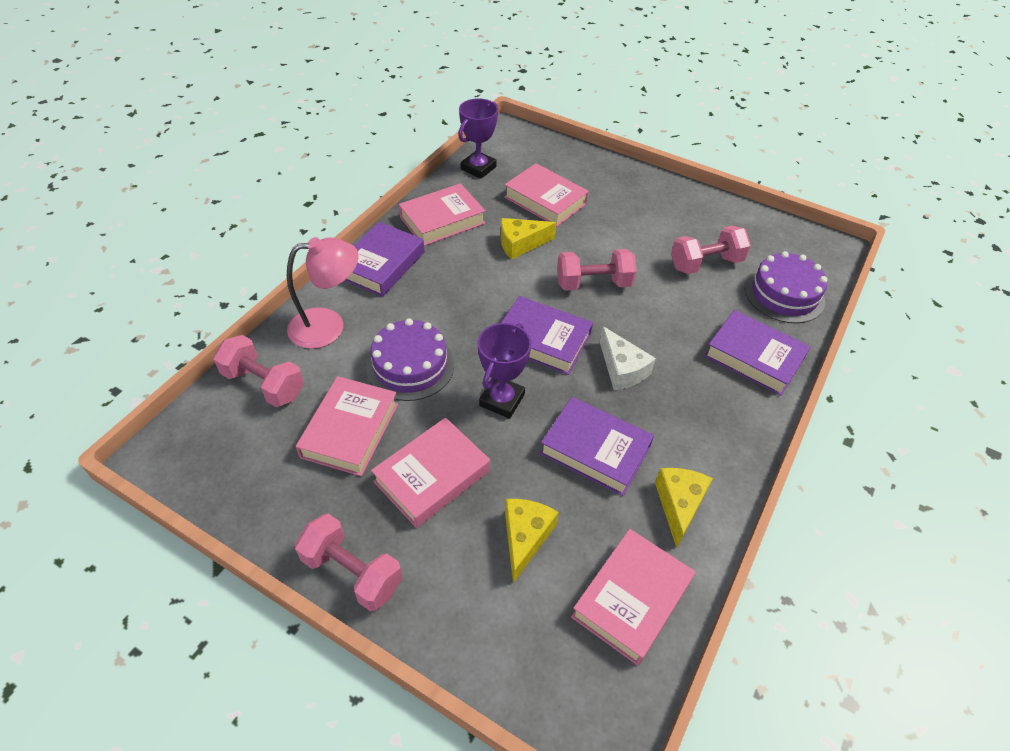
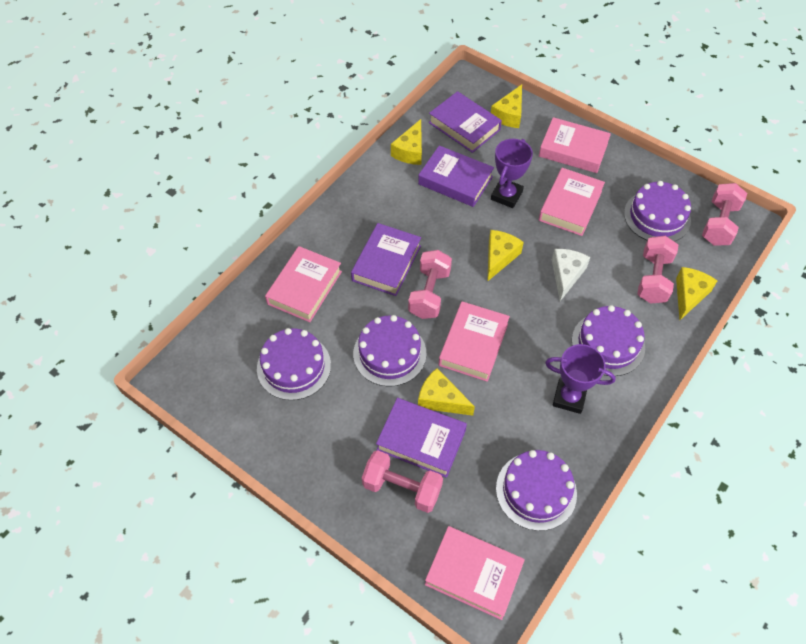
pink lamp: [287,237,359,349] = 1 -> none = 0
purple cake: [366,318,454,401] [745,251,828,323] = 2 -> [257,328,331,400] [353,315,426,386] [496,450,577,531] [572,305,645,376] [624,181,691,241] = 5
yellow cheese: [501,218,556,260] [505,499,559,583] [655,468,713,548] = 3 -> [391,119,422,165] [418,368,475,416] [487,230,524,282] [491,84,522,128] [676,267,717,320] = 5

